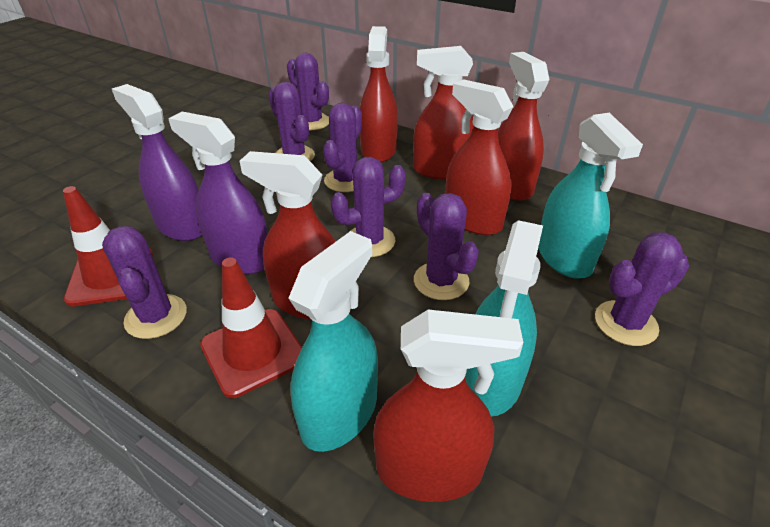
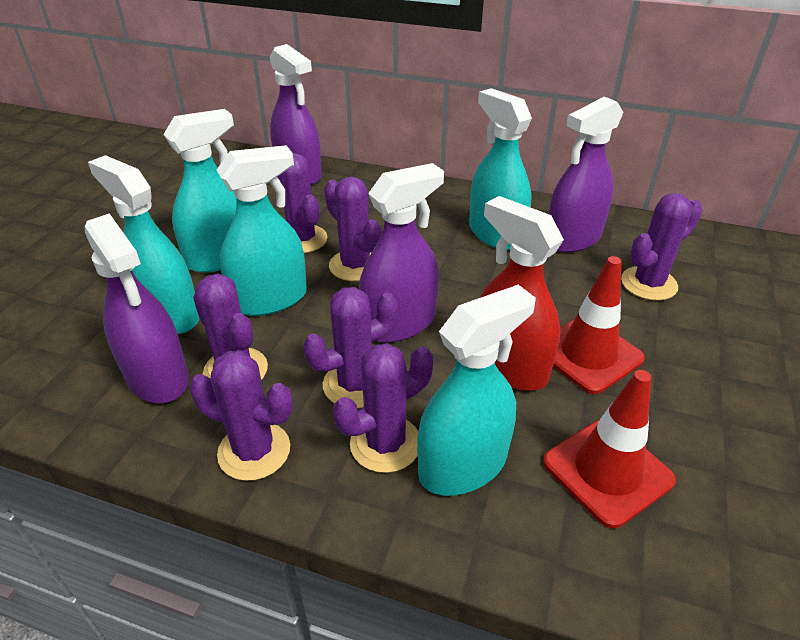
purple spray bottle: [112,84,202,241] [168,112,268,274] = 2 -> [85,213,189,403] [270,44,322,185] [359,163,444,342] [548,96,624,253] = 4
red spray bottle: [240,151,336,320] [360,26,398,162] [373,310,523,502] [413,46,474,180] [445,79,514,235] [498,52,549,201] = 6 -> [480,196,564,391] = 1
turquoise spray bottle: [288,231,378,452] [465,220,543,416] [538,113,643,279] = 3 -> [88,155,200,334] [163,109,237,273] [217,145,307,316] [417,285,536,496] [469,88,532,250] = 5

